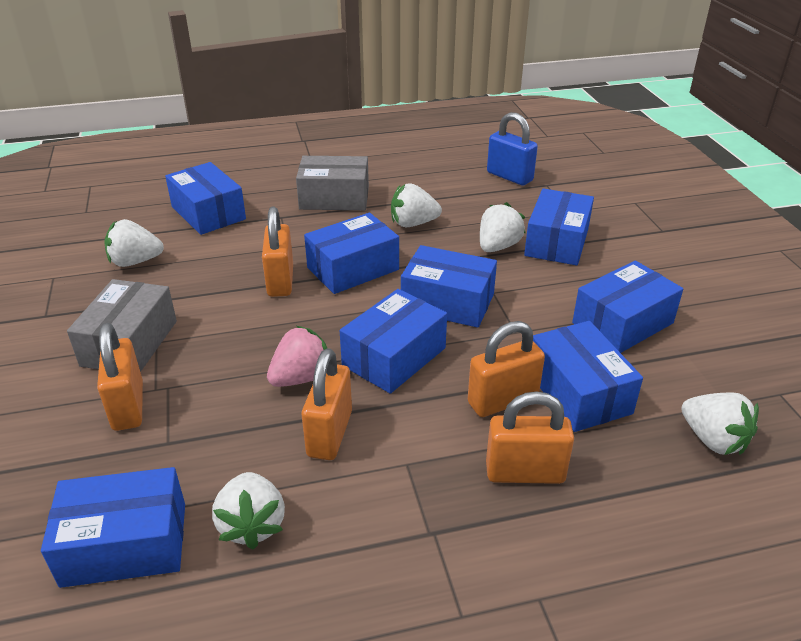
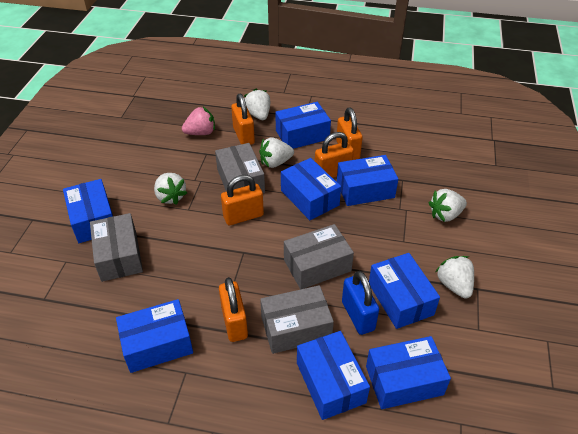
grey box: [67,279,177,372] [296,156,369,210] = 2 -> [90,213,143,282] [215,143,265,193] [260,285,334,354] [284,224,354,289] = 4

